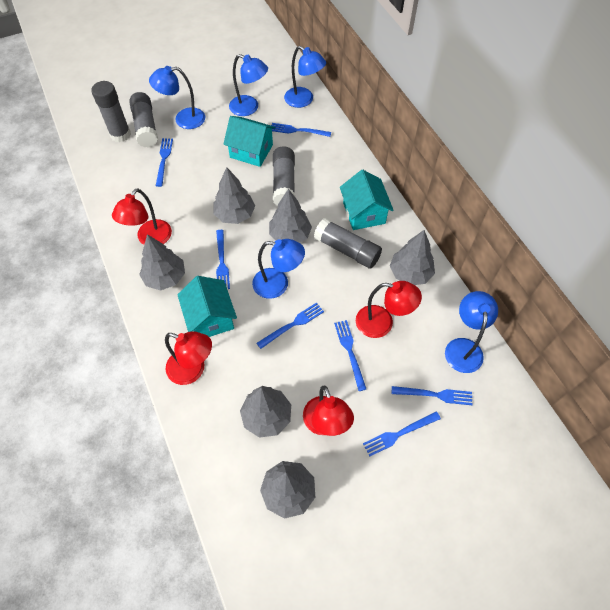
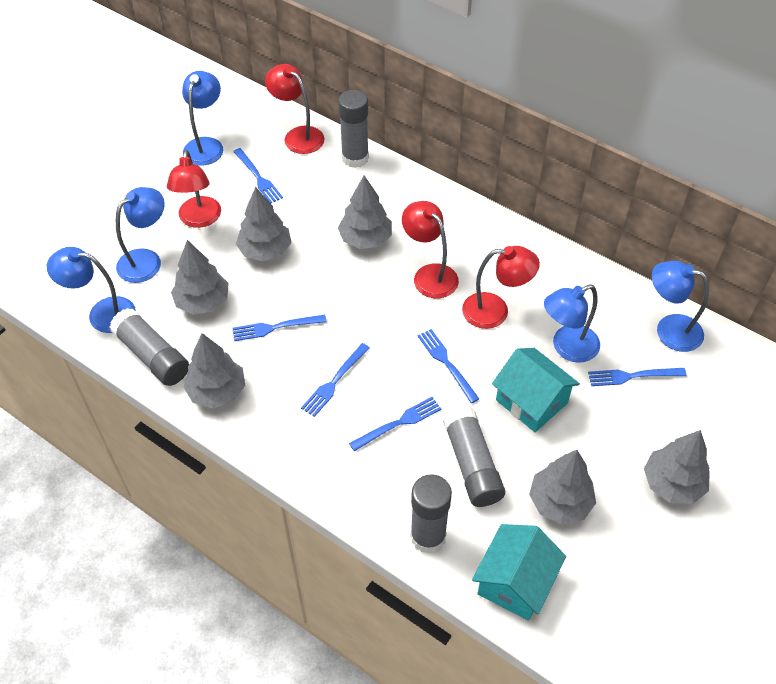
blue fork: [156,138,173,187] [216,230,230,289] [257,302,324,349] [271,123,331,137] [334,320,366,391] [363,411,441,456] [392,386,472,405] = 7 -> [232,315,326,341] [233,148,283,203] [301,343,370,417] [349,397,441,451] [417,329,479,403] [588,368,687,386] = 6
turquoise house: [177,276,237,337] [223,116,276,167] [340,170,394,230] = 3 -> [472,524,566,621] [492,348,580,432] = 2

